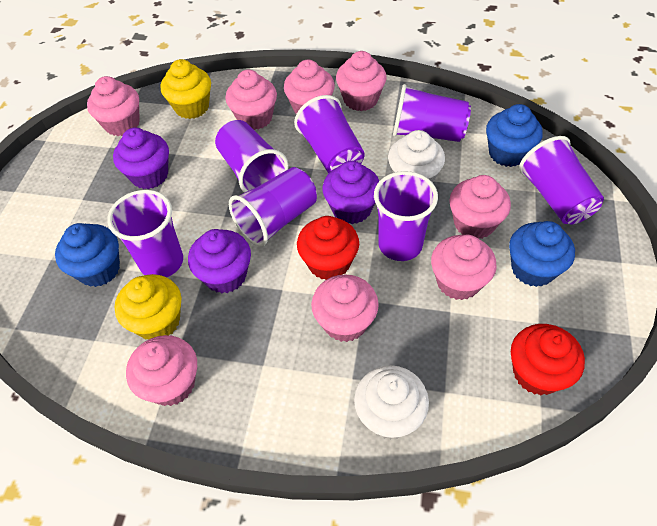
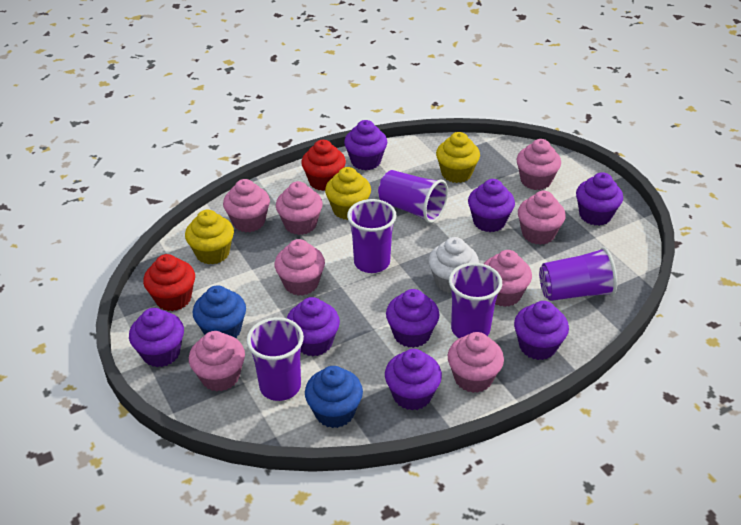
blue cupcake: [55,223,120,287] [486,104,543,167] [509,221,575,287] = 3 -> [192,285,246,338] [305,366,363,428] = 2
purple cup: [107,190,183,277] [215,120,289,193] [229,167,317,247] [294,95,365,173] [374,171,438,261] [393,84,471,142] [519,136,604,224] = 7 -> [246,317,304,401] [347,199,397,273] [378,170,448,223] [449,263,502,338] [539,247,617,301] = 5
purple cupcake: [113,128,169,189] [188,229,251,293] [322,161,379,224] = 3 -> [129,308,184,367] [287,297,340,356] [344,120,387,170] [385,349,442,410] [386,289,440,348] [468,179,515,232] [514,301,569,360] [576,172,623,226] = 8
white cupcake: [354,365,429,439] [388,130,445,183] = 2 -> [428,237,479,293] = 1
yellow cupcake: [115,274,181,340] [161,59,211,119] = 2 -> [185,210,234,265] [325,167,371,220] [436,132,480,183] = 3

